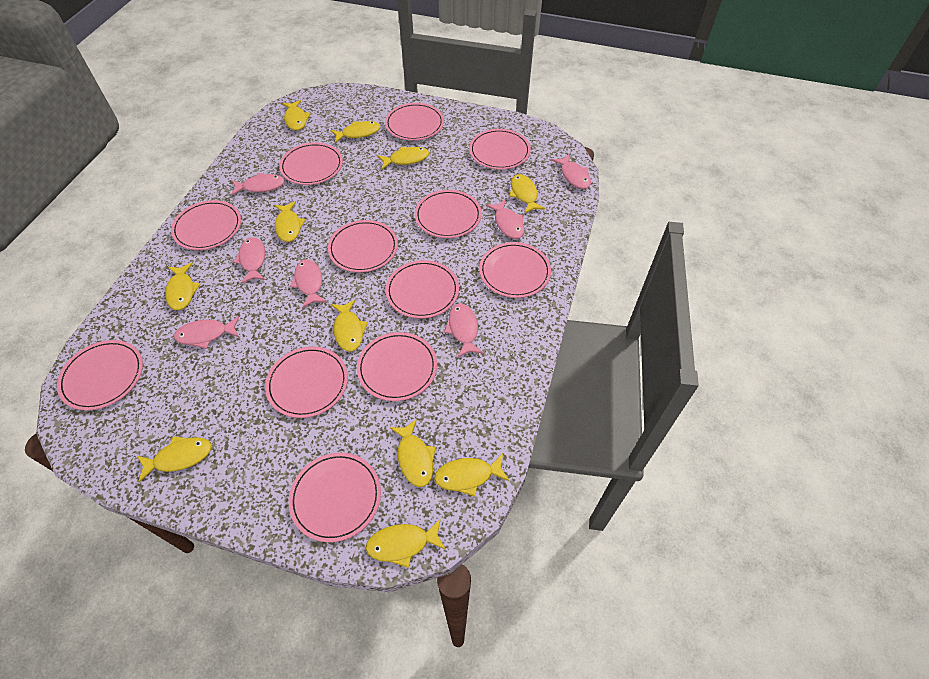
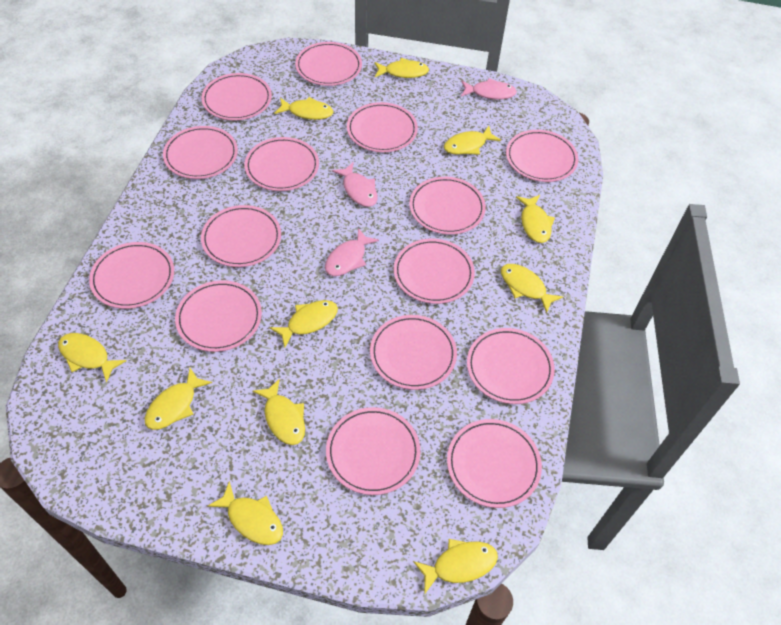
pink fish: [174,316,239,349] [231,173,285,196] [233,237,265,284] [290,259,327,308] [444,304,483,358] [486,199,525,239] [551,154,591,189] = 7 -> [325,228,379,276] [332,163,378,207] [461,78,517,99] = 3
pink plate: [57,340,143,411] [171,200,241,250] [265,347,348,418] [279,143,343,185] [289,453,381,542] [328,220,398,273] [357,332,437,401] [385,103,444,141] [386,260,459,319] [415,190,482,238] [469,129,531,170] [479,242,551,298] = 12 -> [89,242,174,309] [163,126,238,179] [175,280,262,352] [201,205,281,267] [202,73,272,120] [245,137,319,191] [295,42,362,86] [326,407,420,495] [347,102,418,152] [370,315,457,390] [394,239,475,304] [409,177,486,235] [447,419,542,508] [467,328,555,404] [506,130,578,182] = 15

